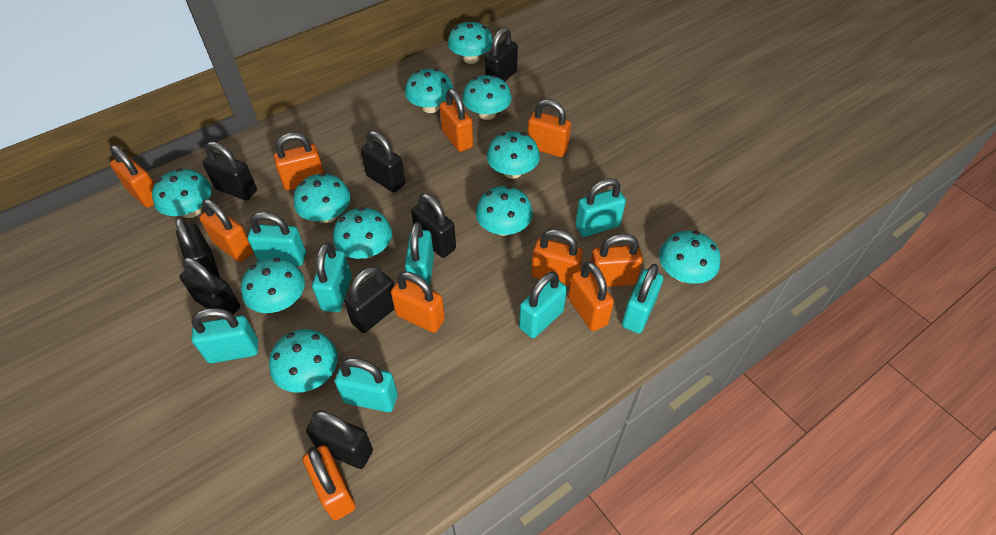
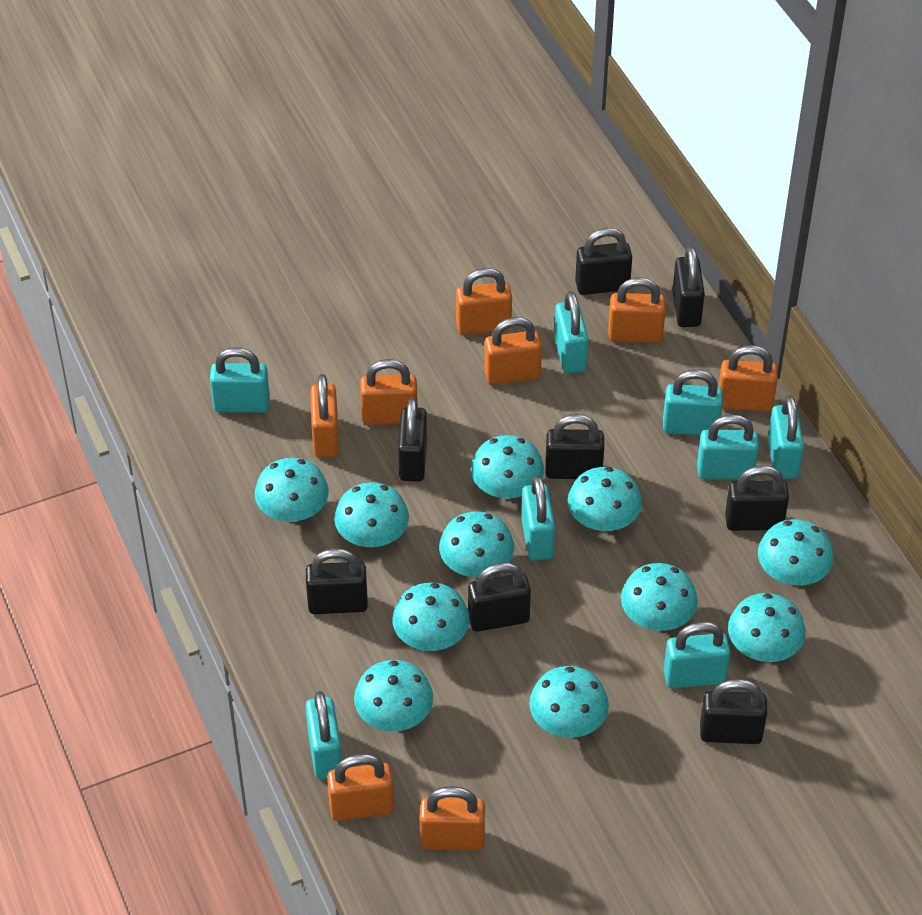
orange padlock: [110,145,155,208] [199,199,253,262] [274,133,324,191] [303,445,356,520] [391,272,445,333] [440,89,473,152] [528,99,571,157] [531,229,583,287] [568,262,614,331] [591,234,643,287] = 10 -> [310,374,339,457] [327,754,394,821] [360,359,417,425] [420,786,485,850] [456,268,512,335] [484,317,542,385] [608,277,666,343] [718,345,778,412] = 8

